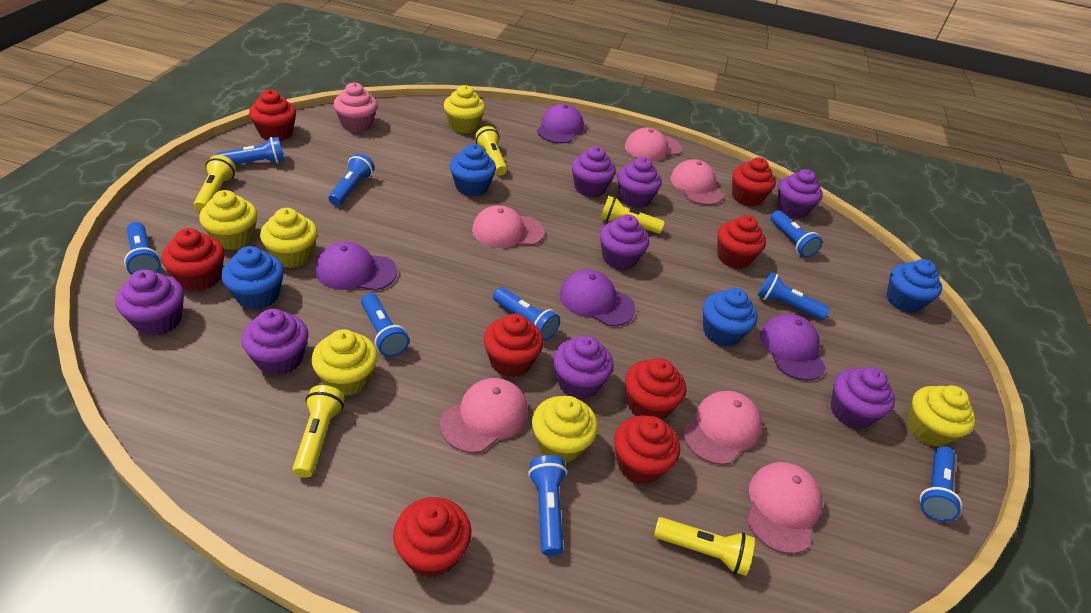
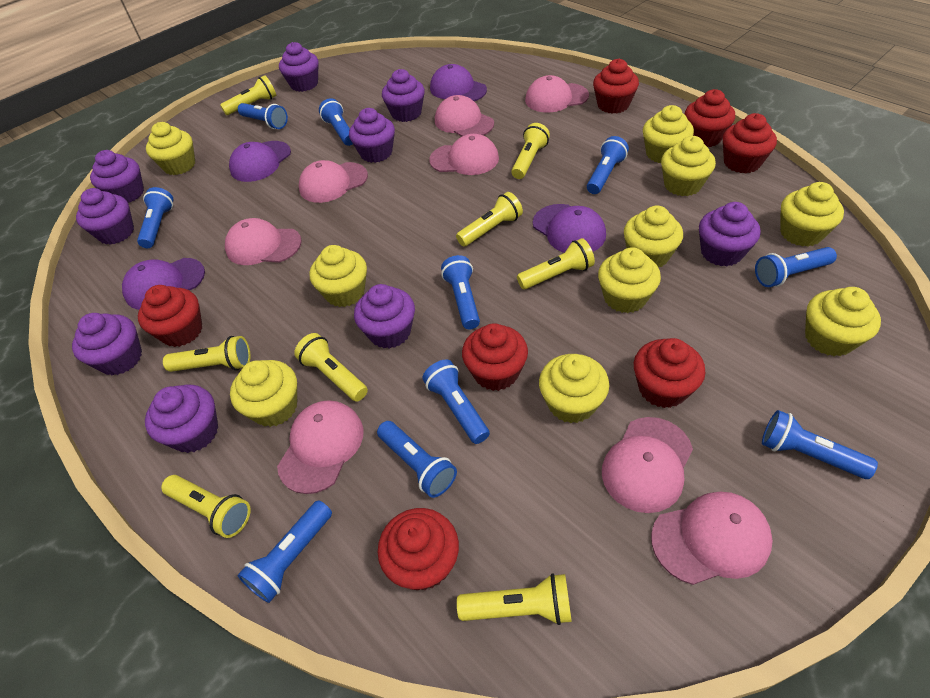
blue cupcake: [222,246,284,309] [450,144,496,197] [703,288,757,347] [886,259,942,313] = 4 -> none = 0
blue flashlight: [124,222,161,275] [216,137,285,164] [329,153,375,206] [361,293,409,357] [493,287,560,341] [528,455,567,556] [757,272,830,320] [770,211,822,258] [920,446,962,522] = 9 -> [137,187,174,248] [238,103,288,129] [238,501,332,603] [319,98,353,146] [377,421,457,498] [422,359,490,444] [441,255,480,329] [587,136,629,194] [755,247,837,287] [762,410,878,479] = 10
pink cap: [440,378,528,453] [472,205,545,248] [625,127,682,161] [670,159,723,205] [683,391,762,465] [747,462,823,554] = 6 -> [225,218,302,265] [277,400,364,494] [299,160,368,203] [429,134,499,175] [435,95,494,136] [525,75,589,113] [602,417,693,513] [651,492,773,585] = 8
pink cupcake: [333,82,378,133] = 1 -> none = 0
purple cupcake: [115,269,184,336] [241,309,308,375] [553,335,614,399] [572,146,616,197] [600,214,649,270] [617,157,662,208] [777,169,823,218] [831,367,895,429] = 8 -> [72,313,142,375] [76,188,134,245] [90,150,144,202] [145,385,218,453] [279,42,319,92] [349,108,395,163] [354,284,415,349] [382,69,425,122] [699,202,761,267] = 9
red cupcake: [161,228,224,291] [249,90,296,141] [393,497,471,578] [483,314,543,377] [614,415,680,484] [625,358,686,420] [717,215,766,269] [732,157,776,207] = 8 -> [138,285,202,347] [378,508,459,590] [462,323,528,391] [593,59,639,114] [634,338,705,408] [685,89,735,147] [723,113,777,174] = 7
yellow cupcake: [199,190,257,250] [260,208,317,268] [311,329,378,396] [444,85,485,133] [532,396,598,463] [907,385,976,447] = 6 -> [146,122,195,175] [230,360,297,427] [310,245,367,307] [539,354,609,423] [598,247,661,313] [624,205,683,268] [643,105,694,163] [661,136,716,196] [780,182,844,247] [805,287,881,356] = 10
yellow flashlight: [194,155,236,212] [292,385,345,478] [475,126,507,175] [600,196,665,234] [654,517,755,576] = 5 -> [161,475,251,538] [163,336,250,372] [220,75,276,115] [294,333,368,401] [456,192,523,246] [457,573,572,625] [511,123,550,179] [517,238,595,289] = 8

